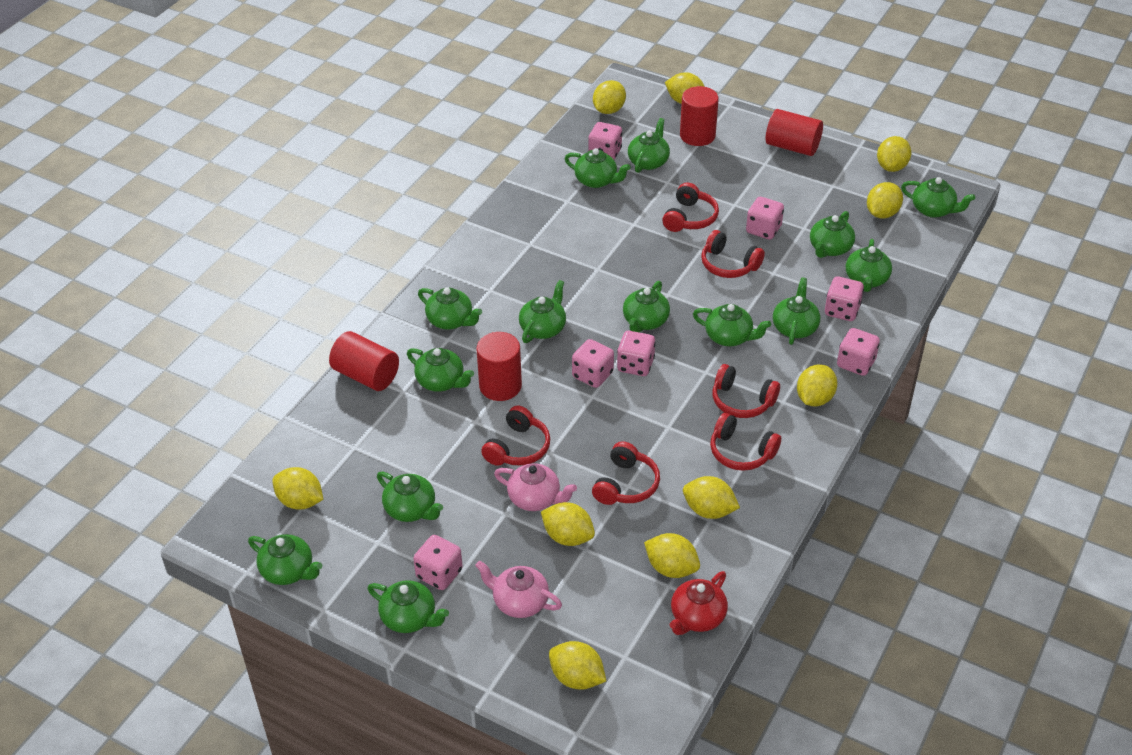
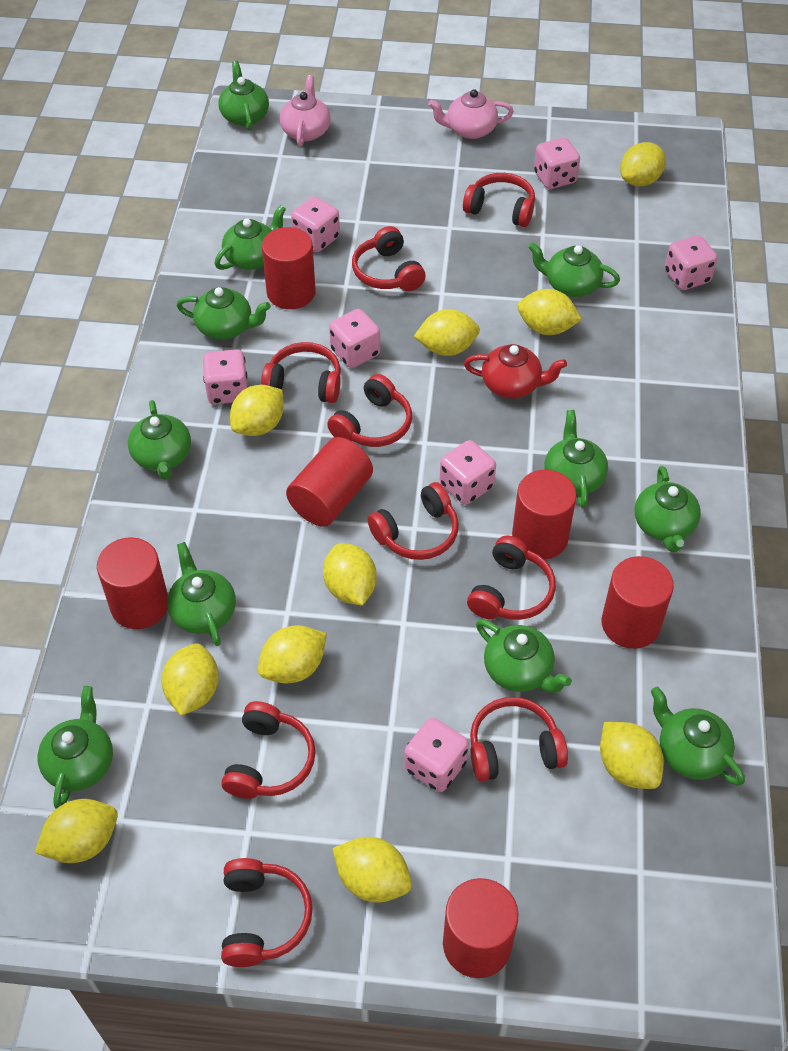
green teapot: [248,534,322,585] [367,580,449,633] [377,472,443,522] [407,348,474,392] [418,287,482,329] [519,280,566,343] [565,148,631,188] [623,281,670,332] [628,118,670,173] [693,304,771,346] [773,277,820,345] [810,211,855,258] [846,239,892,292] [901,177,975,218] = 14 -> [37,686,113,809] [128,400,191,480] [167,542,236,646] [177,287,271,340] [214,205,286,270] [218,61,269,130] [476,619,572,693] [528,242,620,297] [544,410,608,508] [635,466,701,553] [651,687,745,786] = 11
red cylinder: [329,331,399,391] [477,332,522,401] [680,86,719,146] [766,109,823,156] = 4 -> [97,537,168,629] [262,227,316,309] [286,437,373,527] [443,878,519,978] [512,470,577,559] [601,556,674,649] = 6
red headphones: [481,405,550,466] [592,441,660,505] [662,182,719,232] [701,230,765,278] [710,413,781,471] [713,364,780,418] = 6 -> [221,701,316,799] [221,858,313,967] [261,342,341,403] [327,374,412,447] [352,226,426,291] [368,482,459,560] [463,173,535,227] [467,536,556,620] [470,697,568,782] = 9

